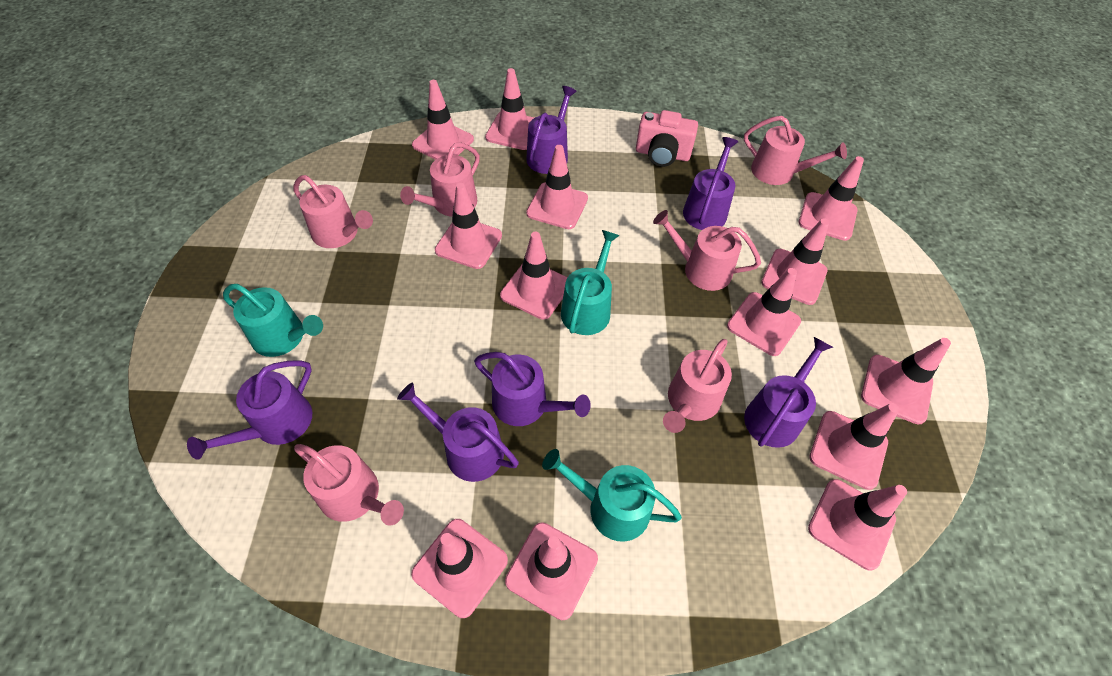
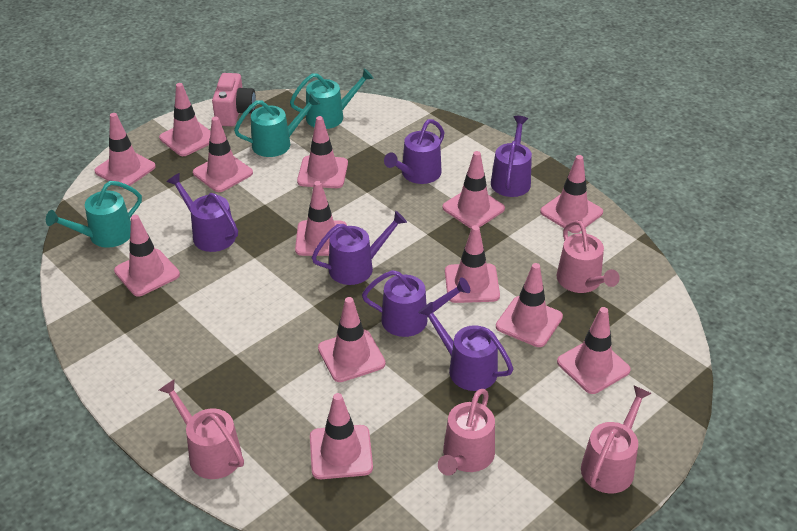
pink watering can: [293,175,373,248] [294,444,404,526] [400,143,480,216] [653,210,761,291] [663,339,732,433] [744,116,847,185] = 6 -> [159,379,244,479] [438,389,495,476] [556,220,620,293] [581,386,652,493] = 4

